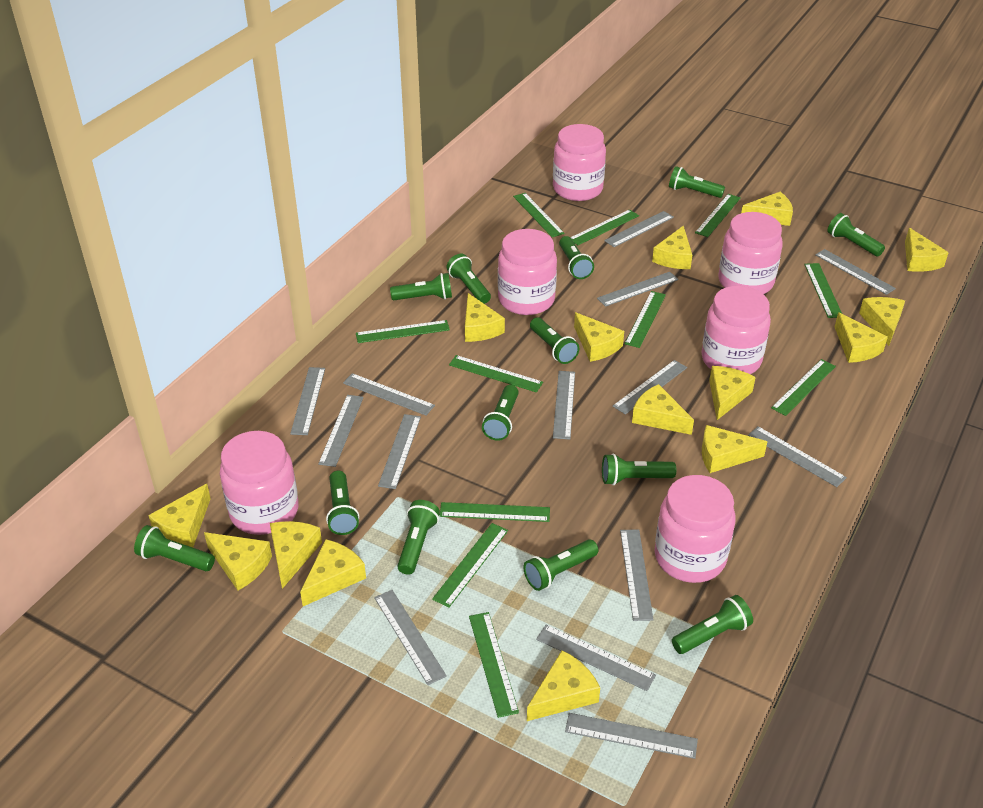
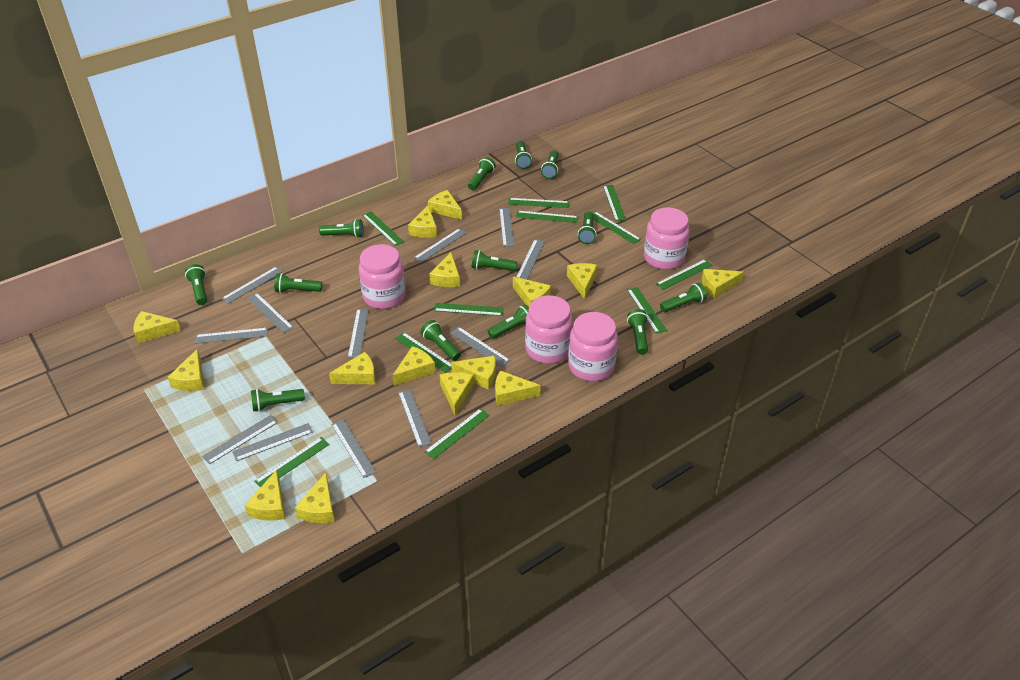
grey ruler: [290,367,325,435] [318,395,364,467] [343,373,435,416] [374,590,447,685] [378,414,421,489] [536,625,656,691] [553,371,575,440] [565,713,698,759] [597,272,679,307] [604,211,674,247] [613,360,687,415] [620,529,654,621] [748,426,847,487] [815,249,896,295] = 14 -> [195,328,268,344] [202,415,278,465] [222,266,283,304] [232,423,313,461] [247,293,294,333] [331,419,376,478] [348,309,369,358] [398,389,432,447] [414,229,466,263] [451,327,511,367] [499,208,514,247] [516,239,545,280] = 12
pink jar: [220,431,299,535] [498,229,557,315] [553,124,606,201] [655,475,736,583] [702,286,771,374] [718,212,783,294] = 6 -> [359,244,406,309] [525,295,573,364] [568,312,618,381] [644,207,690,270] = 4

